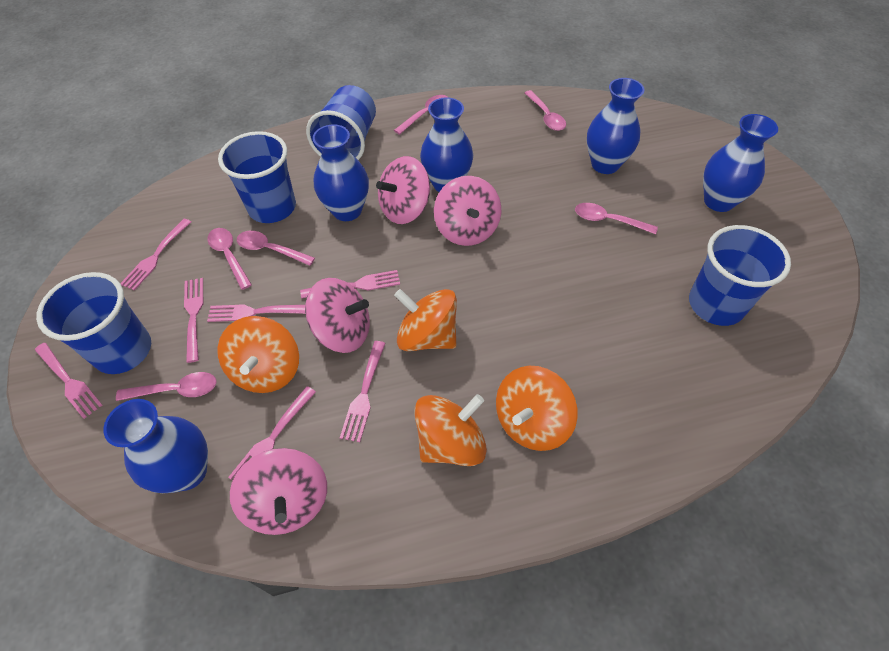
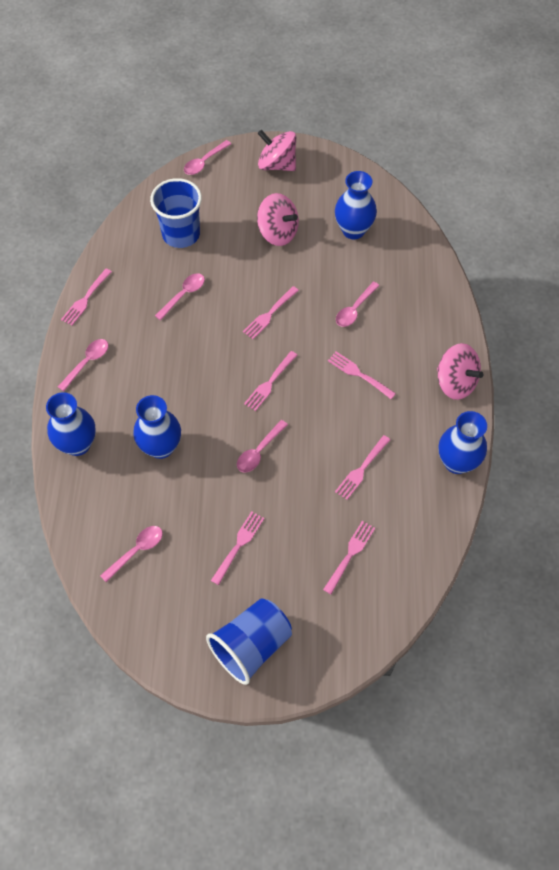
blue cup: [36,272,151,374] [218,131,296,223] [306,85,376,160] [689,225,791,326] = 4 -> [150,178,202,248] [206,599,292,685] = 2
blue vase: [103,399,208,493] [313,124,369,221] [420,97,473,192] [587,78,645,174] [703,114,778,212] = 5 -> [46,392,96,456] [133,395,181,459] [335,171,377,239] [439,411,487,474] = 4
orange spinning top: [217,316,299,393] [394,289,457,351] [414,394,487,466] [496,366,578,451] = 4 -> none = 0
pink spinning top: [230,448,327,535] [305,278,370,353] [376,156,430,224] [434,176,501,246] = 4 -> [257,130,296,171] [257,193,299,246] [437,343,483,400] = 3

